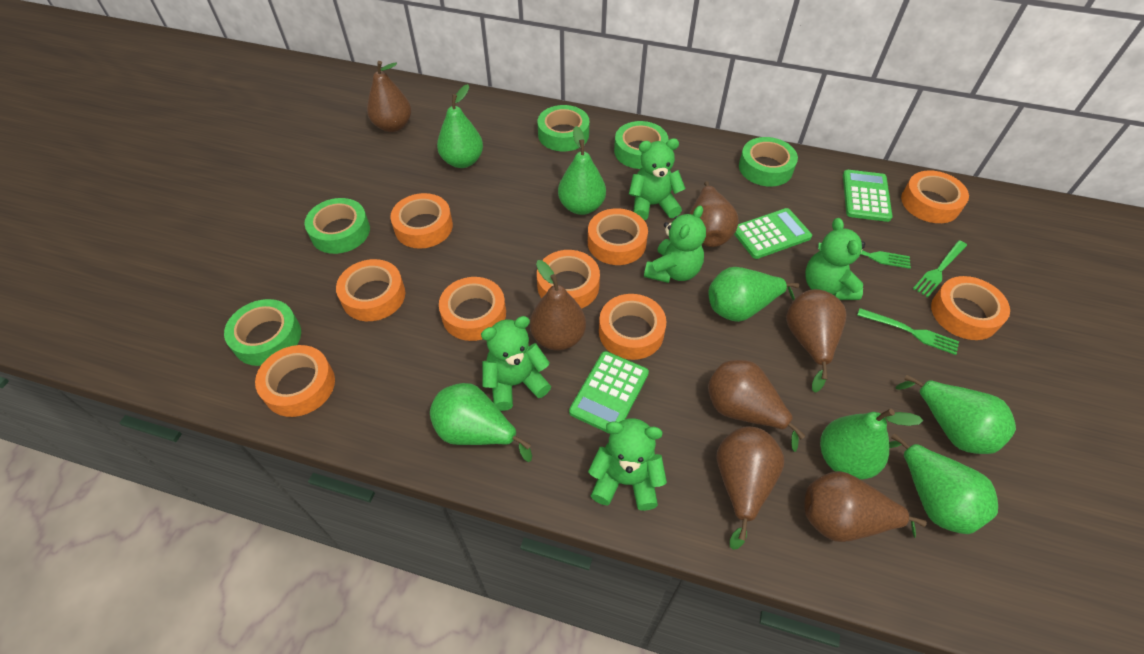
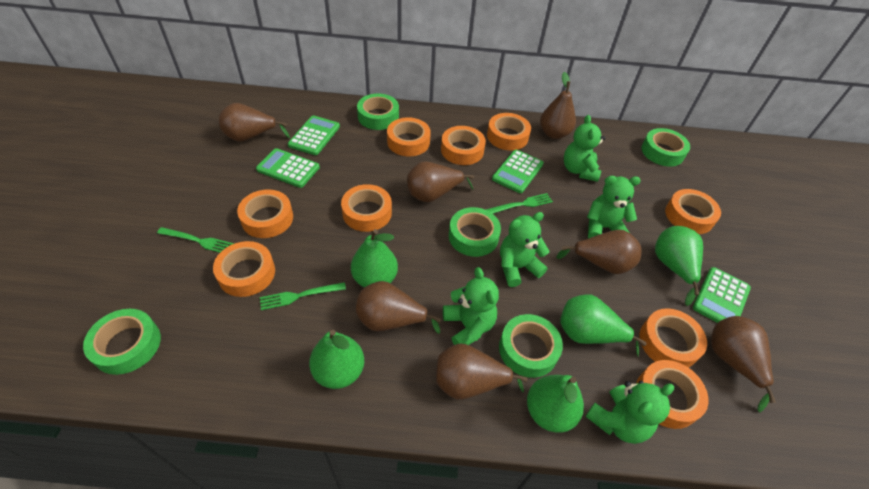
green calculator: [569,351,649,434] [734,208,812,259] [843,170,893,222] = 3 -> [256,148,320,188] [288,115,340,155] [492,150,544,193] [693,267,751,323] = 4
green pear: [430,383,532,462] [437,84,483,168] [558,126,606,215] [708,267,799,322] [820,409,923,480] [889,434,998,534] [895,375,1016,454] = 7 -> [309,330,364,389] [351,229,398,288] [527,375,584,432] [560,294,647,357] [655,226,703,306] = 5

